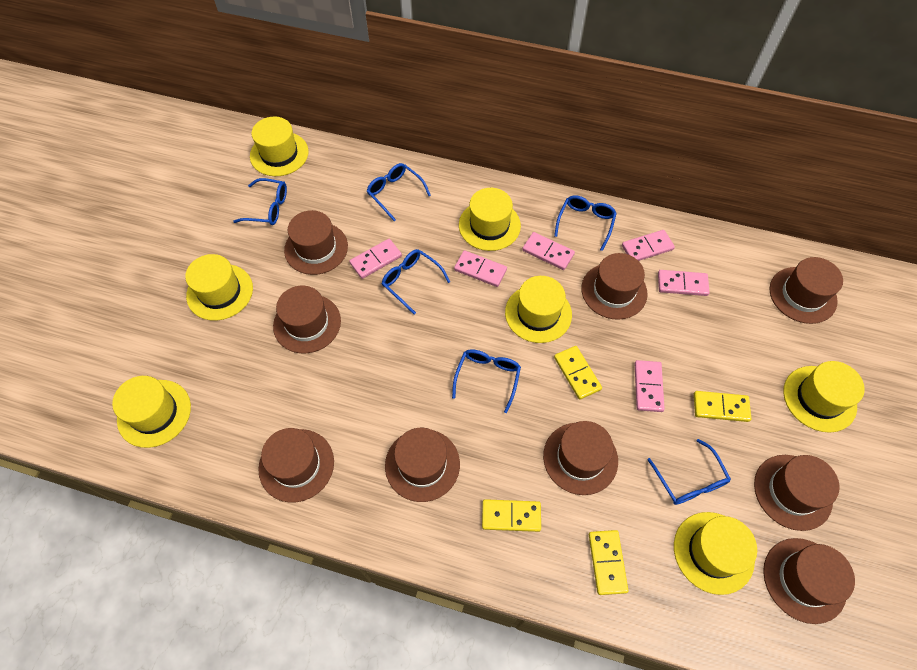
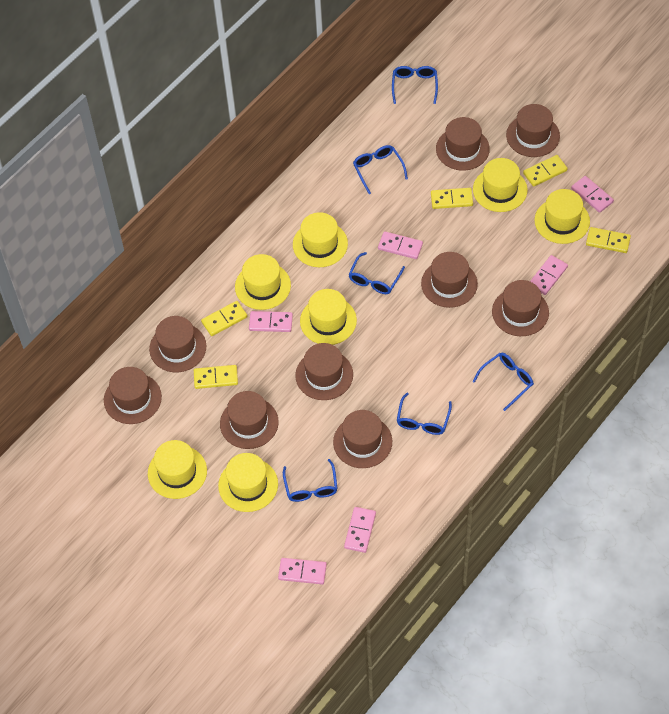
yellow domino: [482,499,541,532] [554,346,602,400] [589,530,629,595] [694,391,751,422] = 4 -> [194,365,238,389] [201,301,247,336] [431,188,473,209] [523,155,568,187] [586,227,631,253] = 5

